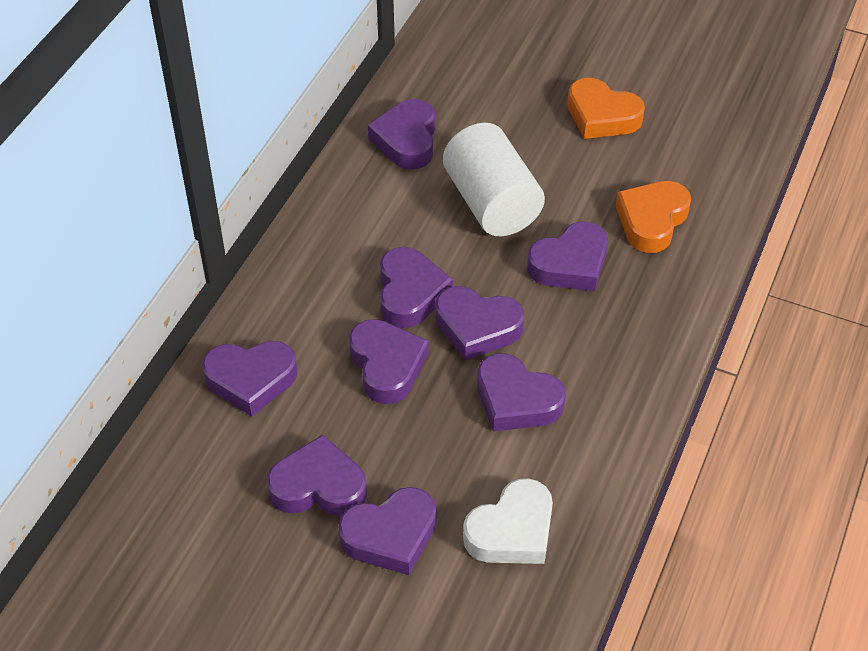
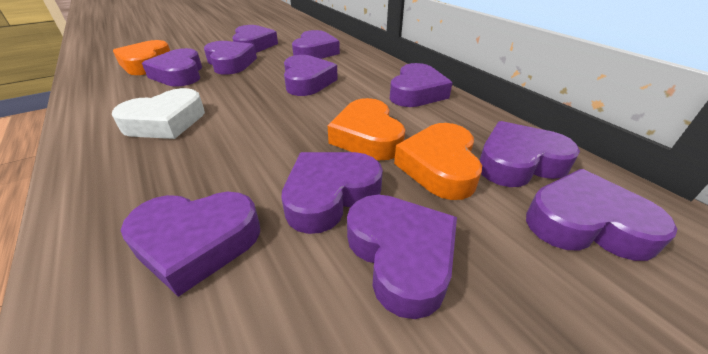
orange heart: [568,78,645,139] [616,181,691,253] = 2 -> [113,40,170,75] [328,98,405,160] [394,123,482,200] = 3
purple heart: [202,341,297,417] [267,435,367,516] [338,487,436,575] [349,319,429,404] [368,99,435,170] [380,247,453,328] [435,286,524,360] [477,353,566,432] [527,221,608,291] = 9 -> [121,192,260,297] [142,48,202,87] [204,41,257,75] [232,25,278,53] [281,152,383,234] [284,55,338,96] [292,30,340,59] [347,195,457,319] [390,63,453,107] [479,121,580,187] [526,169,677,261] = 11
white cylinder: [443,123,545,236] = 1 -> none = 0

